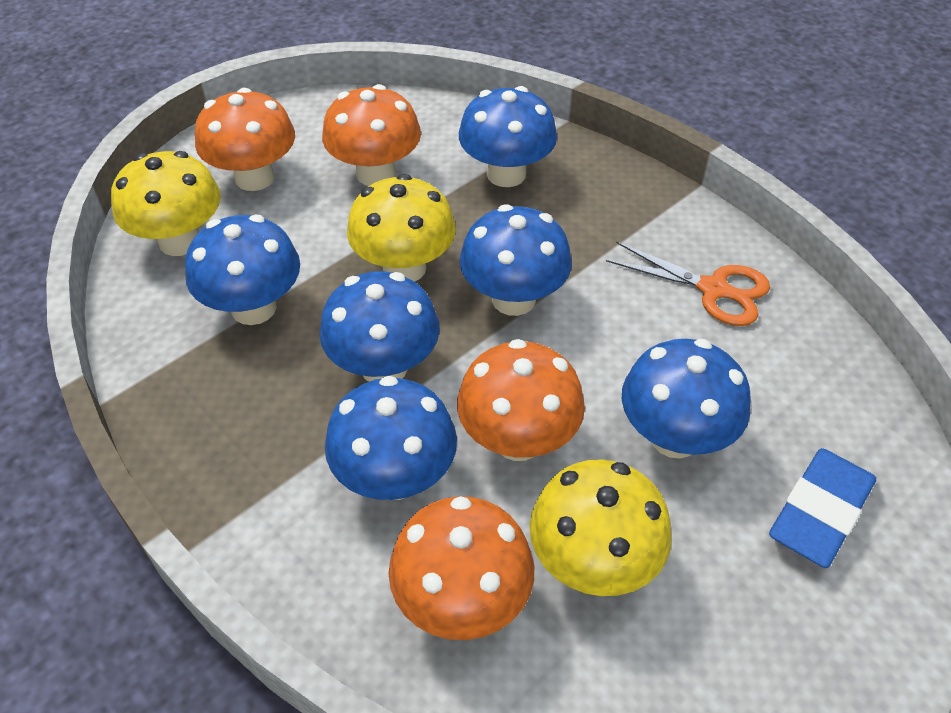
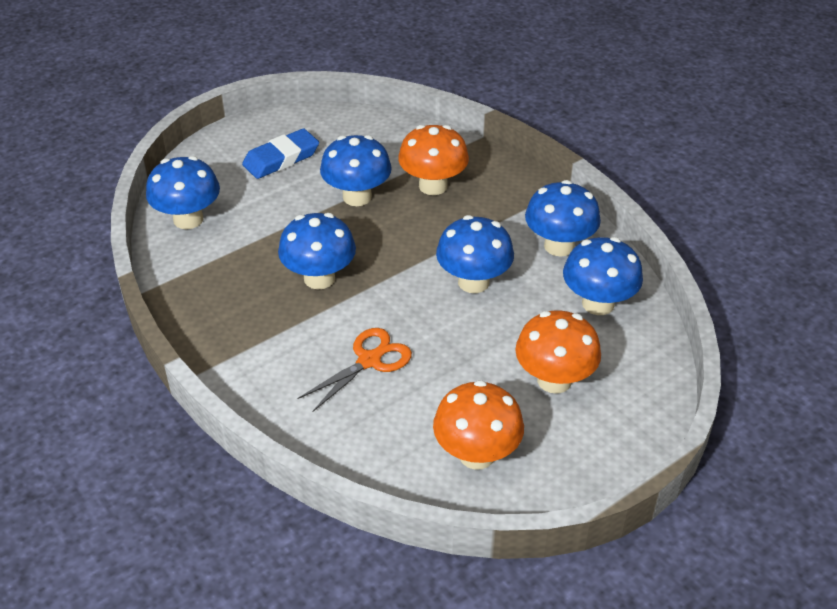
orange mushroom: [195,88,295,191] [322,84,421,186] [389,496,534,640] [457,339,585,461] = 4 -> [398,125,469,195] [433,380,524,470] [515,310,601,394] = 3
yellow mushroom: [111,151,221,256] [347,174,456,282] [530,459,672,596] = 3 -> none = 0

